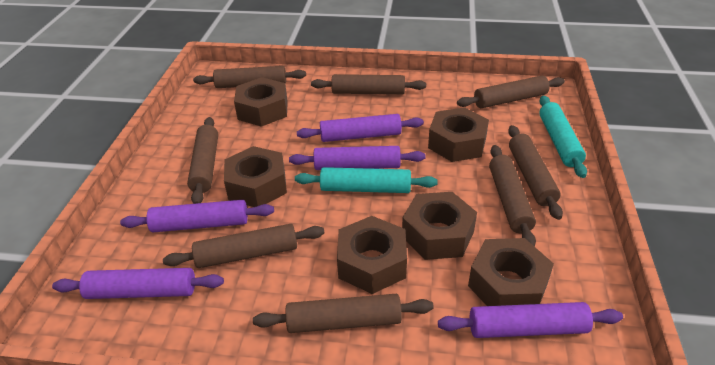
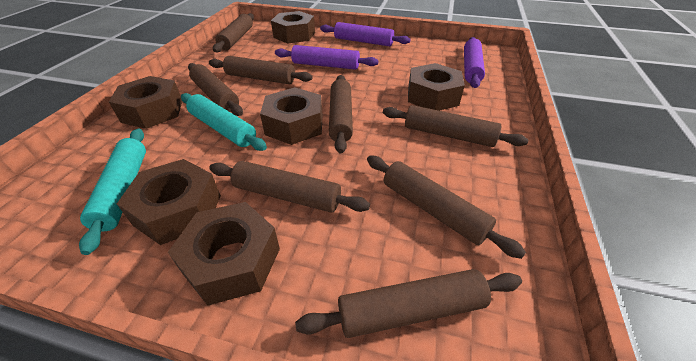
purple rolling pin: [52,268,224,299] [120,200,274,232] [289,146,425,170] [297,114,424,142] [438,302,623,338] = 5 -> [275,45,379,70] [320,22,411,46] [464,37,485,88] = 3

